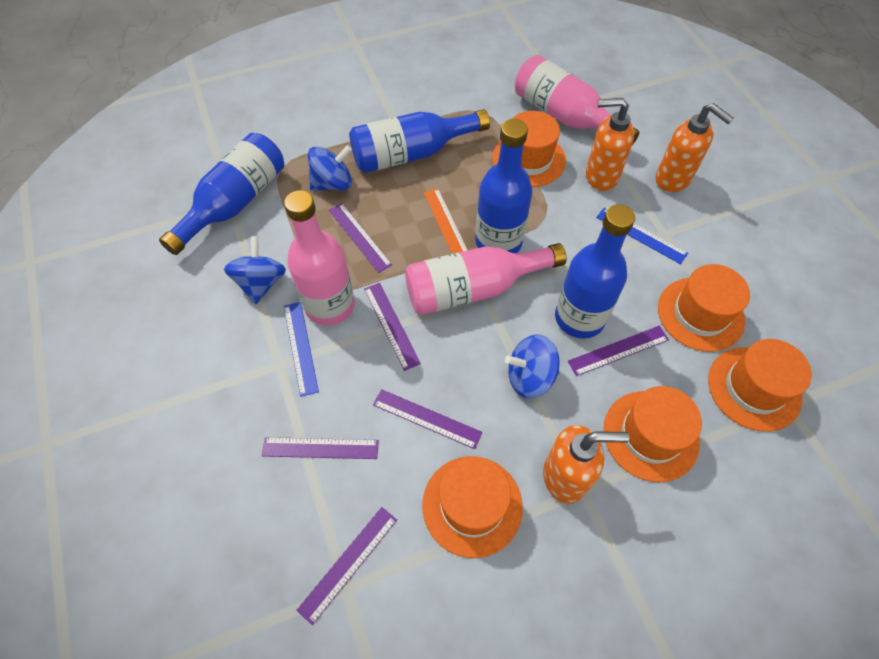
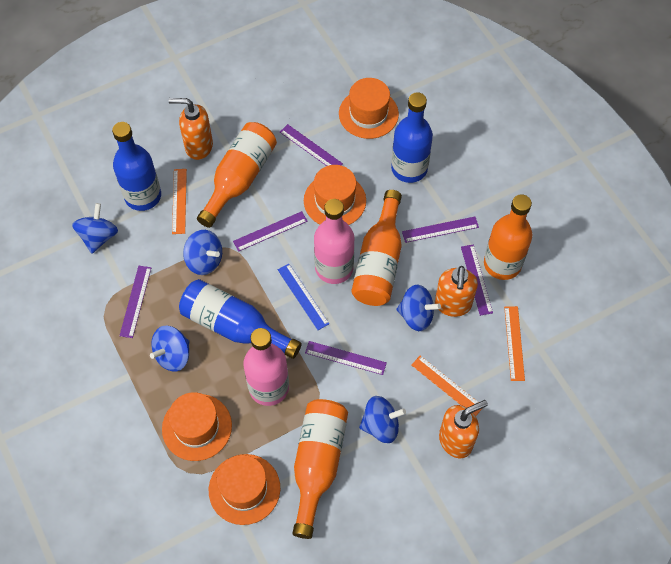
blue bottle: [159,133,284,255] [349,109,490,173] [475,119,532,253] [555,204,635,338] = 4 -> [112,122,161,211] [179,279,302,359] [391,92,433,183] = 3
blue ruler: [284,302,319,397] [596,207,688,264] = 2 -> [278,264,329,330] = 1
blue spinning top: [224,236,286,304] [308,145,352,191] [505,334,560,399] = 3 -> [72,203,118,253] [150,326,189,372] [183,230,222,275] [359,396,406,443] [396,285,441,331] = 5
orange bottle: none = 0 -> [197,122,277,228] [293,399,348,539] [351,190,402,306] [484,194,532,280] = 4
orange hat: [422,456,523,558] [492,111,566,187] [603,386,702,482] [658,264,750,352] [708,339,812,432] = 5 -> [162,392,232,461] [209,454,280,525] [304,165,366,225] [339,78,399,139] = 4
orange ruler: [424,188,468,254] = 1 -> [172,169,187,234] [412,356,483,416] [504,306,525,381] = 3
pink bottle: [284,190,355,326] [405,243,567,315] [515,55,640,145] = 3 -> [243,328,289,406] [314,199,354,284] = 2

